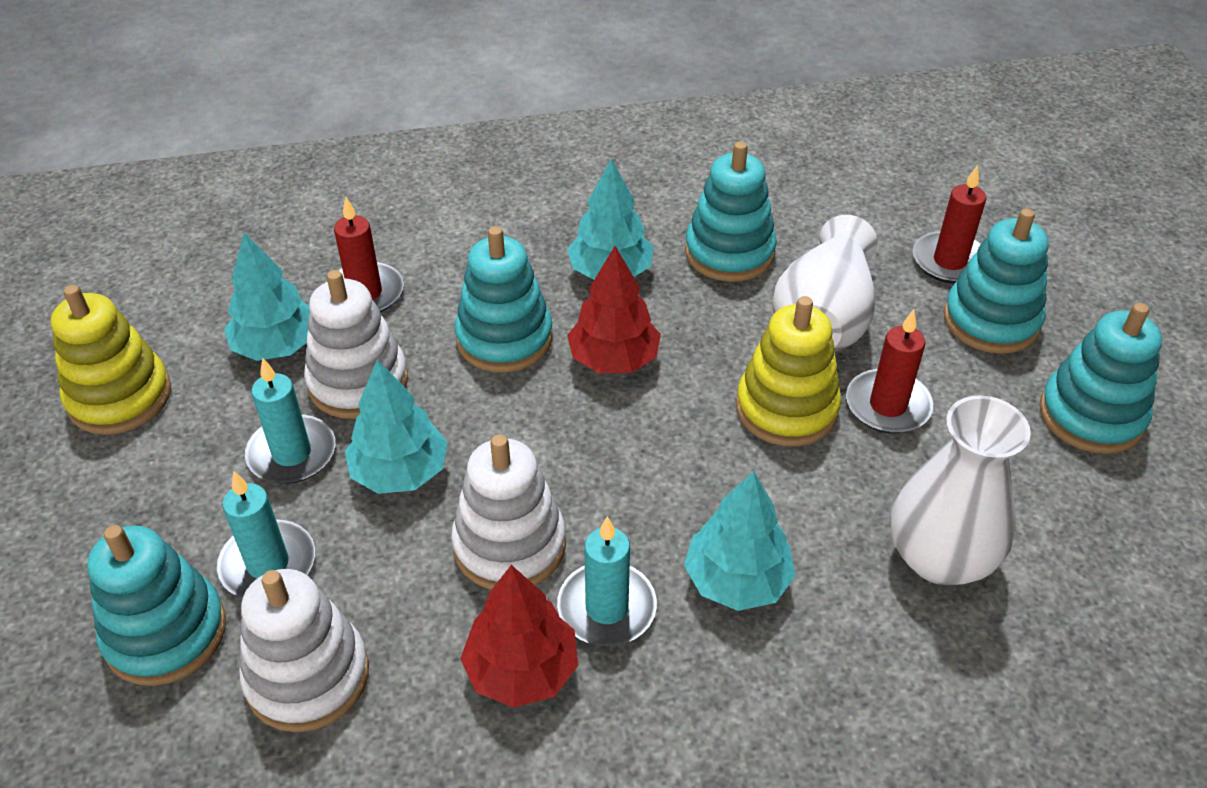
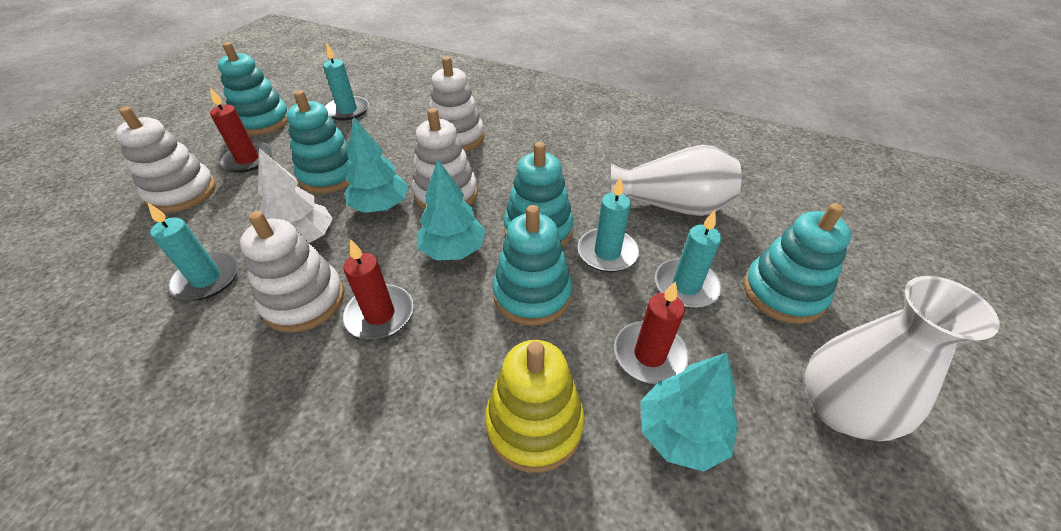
red tree: [460,565,578,708] [567,246,661,373] = 2 -> none = 0
turquoise candle: [217,471,315,598] [245,358,335,484] [557,516,657,646] = 3 -> [148,203,238,301] [323,42,369,121] [578,176,639,272] [655,210,722,308] = 4
turquoise tree: [224,232,310,361] [345,359,448,494] [567,158,654,279] [684,471,796,611] = 4 -> [345,117,409,213] [417,159,486,260] [640,353,738,472] = 3
white stacking toy: [239,569,369,732] [304,270,408,419] [451,434,566,590] = 3 -> [115,107,216,213] [240,211,344,333] [412,108,478,210] [429,56,484,152] = 4
white tree: none = 0 -> [258,148,333,243] = 1
yellow stacking toy: [51,285,171,435] [736,296,841,446] = 2 -> [485,340,585,473] = 1

